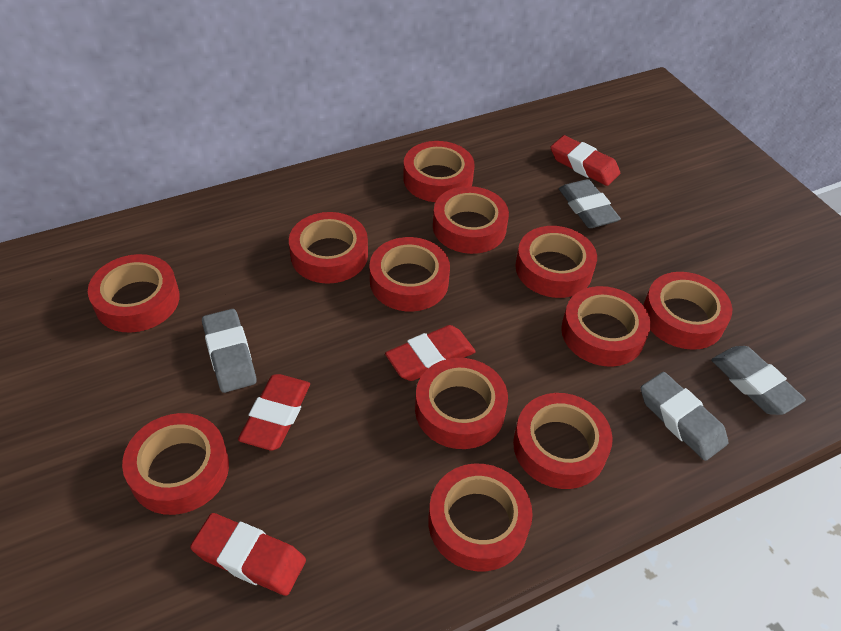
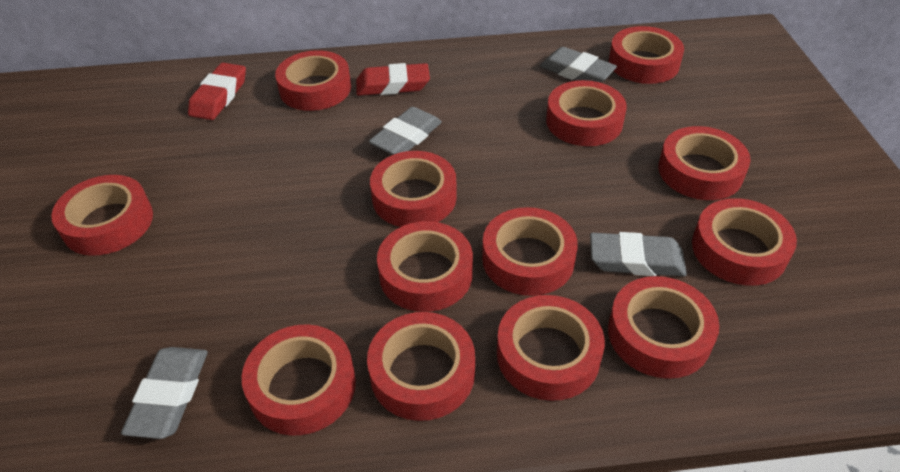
red eraser: [190,513,306,596] [238,374,310,451] [385,325,476,381] [550,135,620,186] = 4 -> [188,63,246,120] [356,63,430,96] = 2
red tape: [88,254,180,333] [122,413,229,515] [289,212,368,284] [370,237,450,311] [403,141,475,202] [415,358,508,449] [428,464,533,571] [433,186,509,254] [513,393,613,489] [515,226,597,298] [561,286,651,367] [643,272,732,350] = 12 -> [51,175,153,256] [242,324,356,436] [275,50,351,111] [367,312,475,421] [370,151,457,227] [377,221,473,312] [482,207,578,296] [497,295,605,401] [546,80,627,146] [608,276,719,379] [609,26,684,84] [658,126,751,200] [692,198,797,286] = 13

